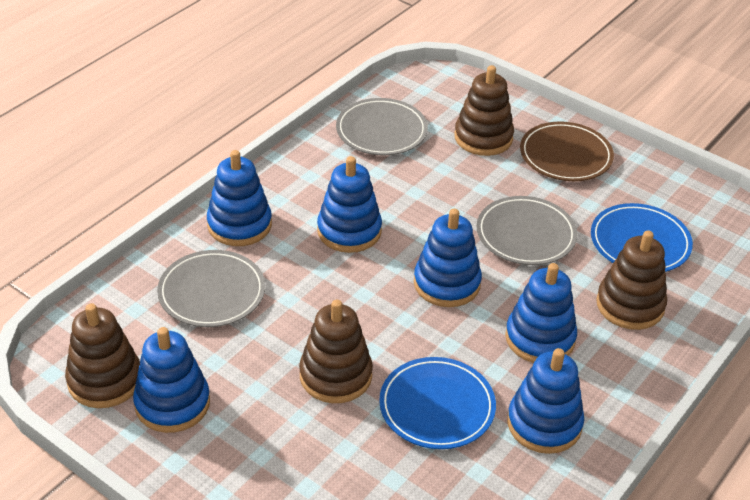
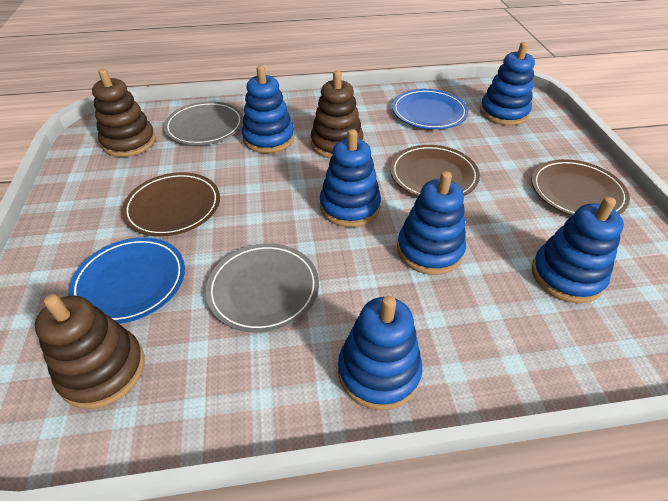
brown plate: [520,121,614,181] = 1 -> [122,172,220,237] [390,145,480,196] [531,159,630,216] = 3
brown stacking toy: [65,303,140,408] [299,300,373,403] [454,65,514,156] [596,230,667,330] = 4 -> [35,294,145,409] [92,69,156,157] [311,70,363,158] = 3
grey plate: [157,250,265,327] [336,98,428,155] [477,196,578,265] = 3 -> [164,101,243,145] [206,243,319,333] = 2

